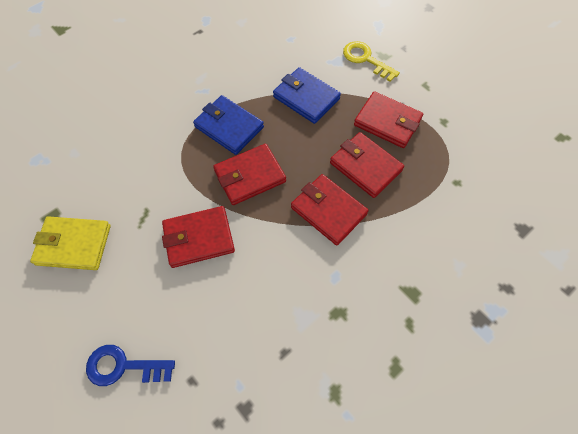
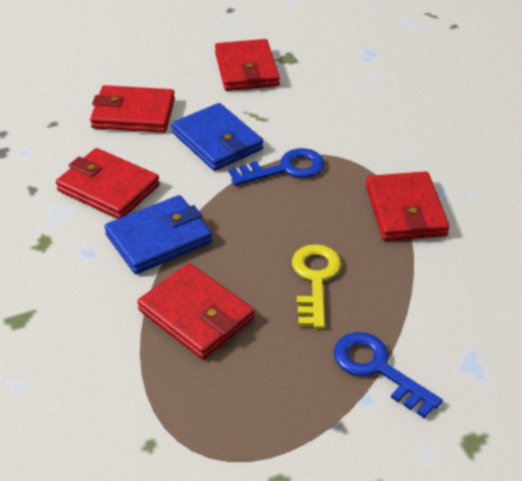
blue key: [86,345,175,386] = 1 -> [229,148,324,186] [334,332,443,418] = 2
yellow wallet: [30,216,111,270] = 1 -> none = 0

